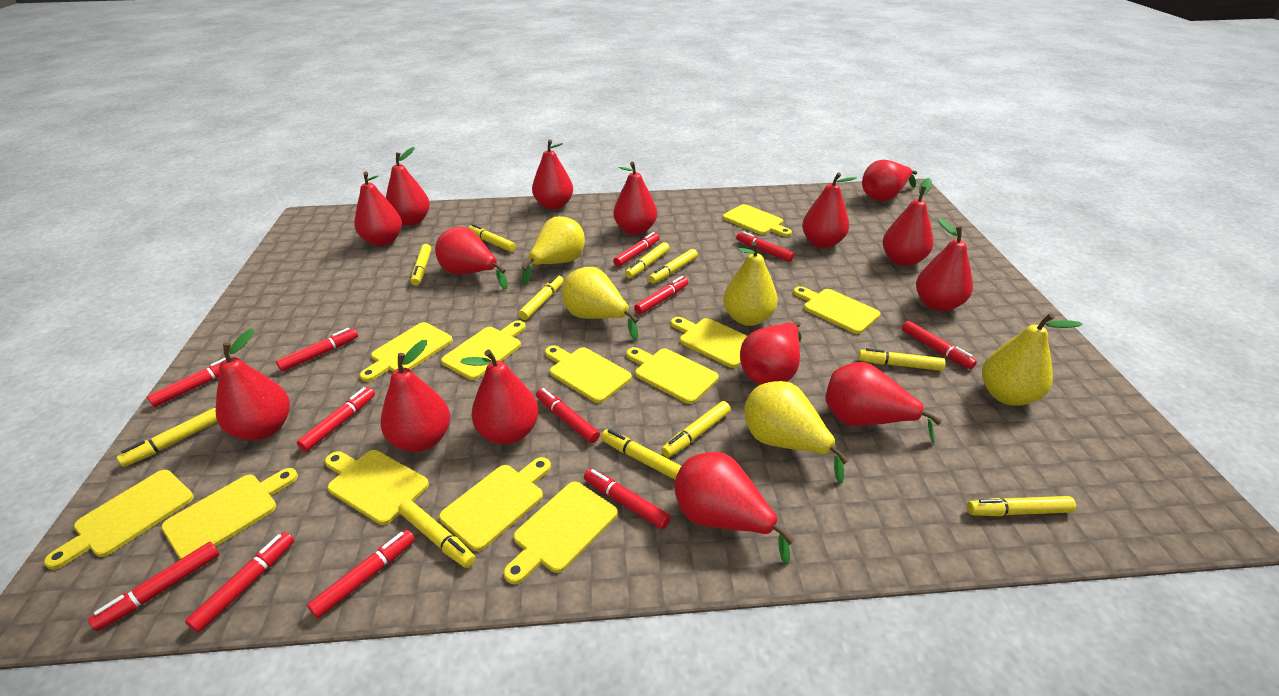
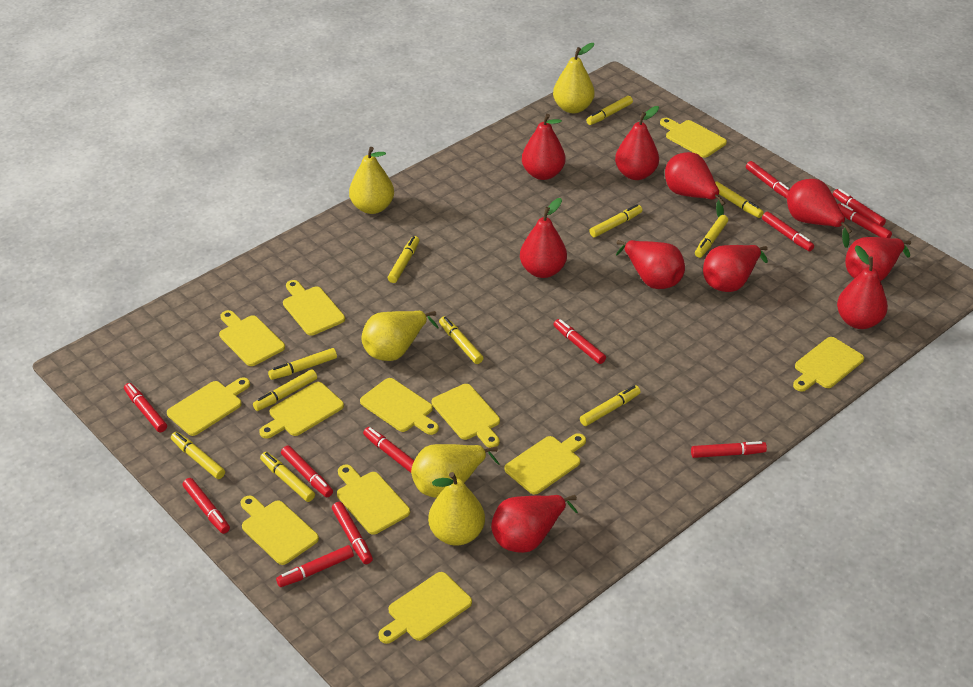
red pear: [216,328,290,440] [354,171,402,246] [380,340,450,452] [386,147,430,226] [435,227,508,289] [461,349,538,444] [532,140,573,210] [614,162,657,235] [674,452,795,564] [740,322,802,385] [802,172,857,248] [825,362,942,443] [862,160,917,201] [883,178,933,266] [916,218,973,311] = 15 -> [491,495,578,553] [520,198,567,278] [522,114,565,180] [615,106,659,180] [616,240,685,289] [665,152,726,218] [703,245,768,292] [787,179,852,248] [837,245,888,329] [845,237,911,281] = 10

